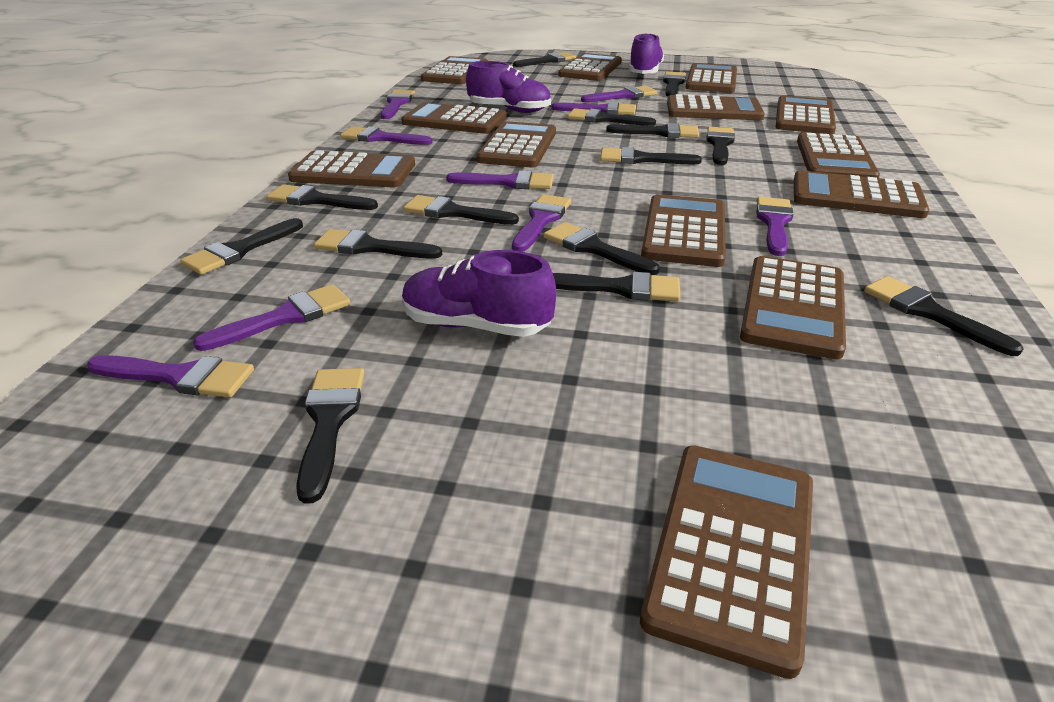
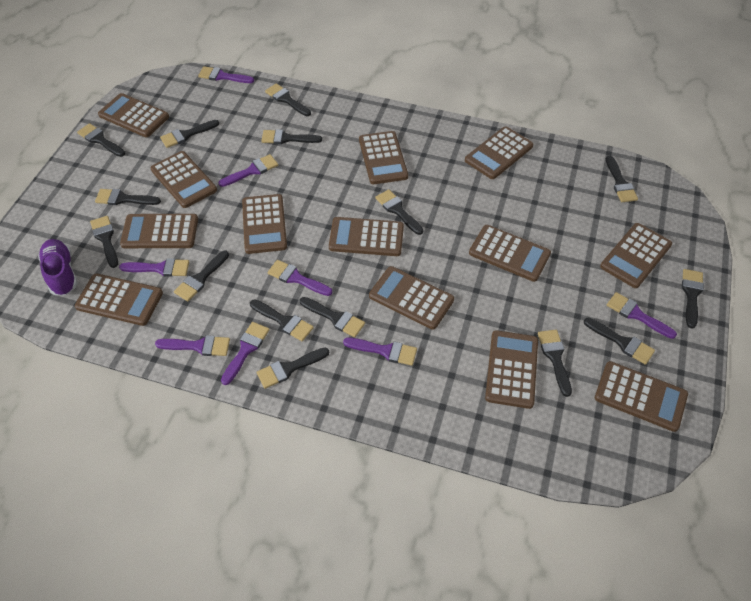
black brush: [180,218,303,275] [267,184,378,210] [296,368,365,504] [314,229,442,259] [403,195,519,225] [513,52,576,67] [543,222,660,275] [553,272,680,302] [568,108,656,126] [600,147,702,164] [606,123,699,138] [663,72,686,96] [706,127,735,165] [864,276,1024,356] = 14 -> [77,123,125,157] [90,216,118,268] [95,189,161,205] [160,120,219,148] [174,250,229,301] [250,299,314,341] [257,348,329,389] [261,129,322,144] [265,83,311,116] [300,297,365,337] [375,189,423,235] [538,330,572,397] [584,317,655,365] [606,156,638,202] [682,269,704,329] = 15
purple brush: [87,355,254,398] [193,284,350,351] [340,126,433,145] [381,90,415,119] [446,171,554,189] [512,194,571,252] [552,102,636,115] [581,86,657,102] [756,197,793,256] = 9 -> [119,258,189,277] [155,335,230,356] [198,66,254,83] [218,154,278,187] [221,322,270,385] [267,260,332,296] [343,338,417,366] [607,292,677,339] = 8
purple shoe: [402,250,556,337] [466,61,551,113] [629,33,664,74] = 3 -> [38,239,77,295] = 1

